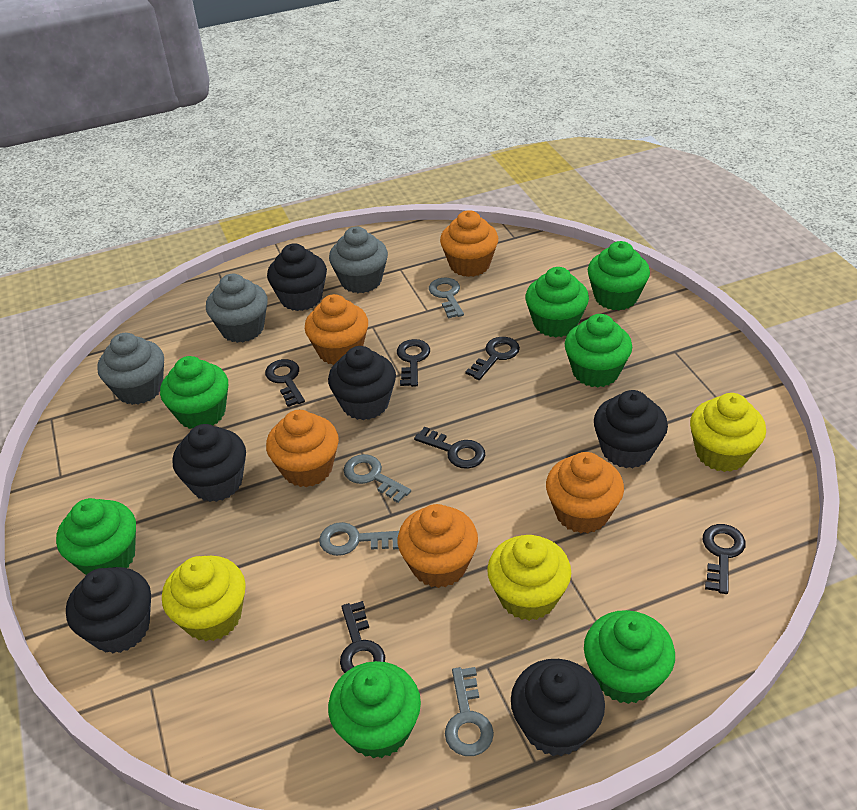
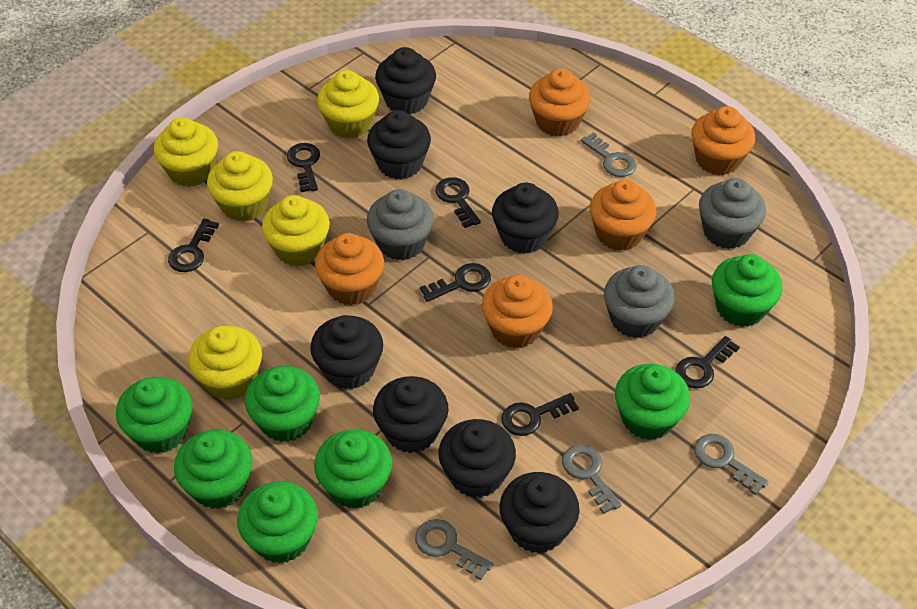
black cupcake: [66,567,151,654] [173,424,246,502] [267,243,327,311] [328,346,396,420] [511,659,605,756] [594,390,668,468] = 6 -> [310,315,383,389] [367,110,431,180] [373,376,449,453] [375,47,436,115] [438,419,516,498] [492,183,559,254] [499,472,580,553] = 7
yellow cupcake: [162,556,246,641] [487,535,571,621] [690,393,766,472] = 3 -> [154,117,218,187] [188,326,262,400] [207,151,273,222] [262,195,330,267] [317,70,379,138] = 5

